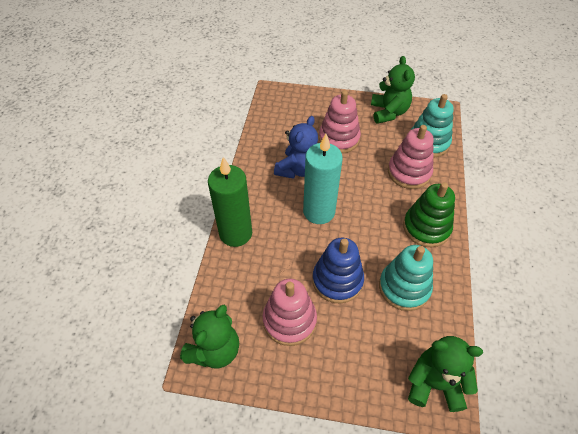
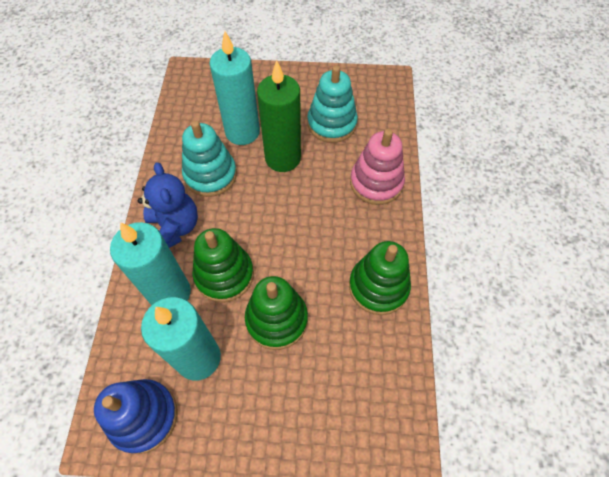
green stacking toy: [403,182,455,247] = 1 -> [192,228,254,302] [245,276,308,350] [349,241,411,315] = 3
green teddy bear: [180,305,239,369] [371,56,415,124] [408,336,483,412] = 3 -> none = 0
pink stacking toy: [263,279,317,346] [319,90,361,153] [388,125,434,189] = 3 -> [350,129,405,205] = 1
turquoise candle: [303,134,343,224] = 1 -> [110,222,191,305] [141,297,221,381] [209,31,260,145] = 3

